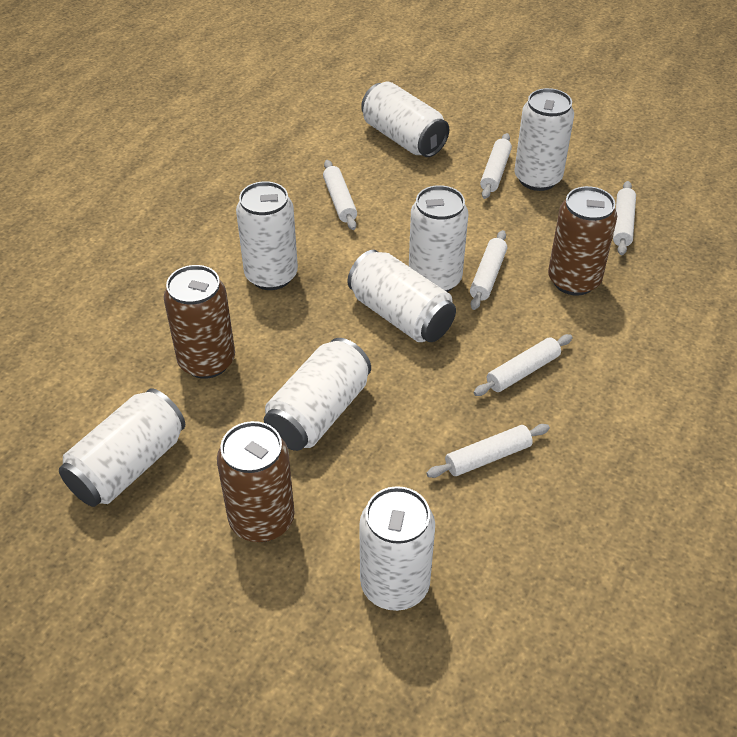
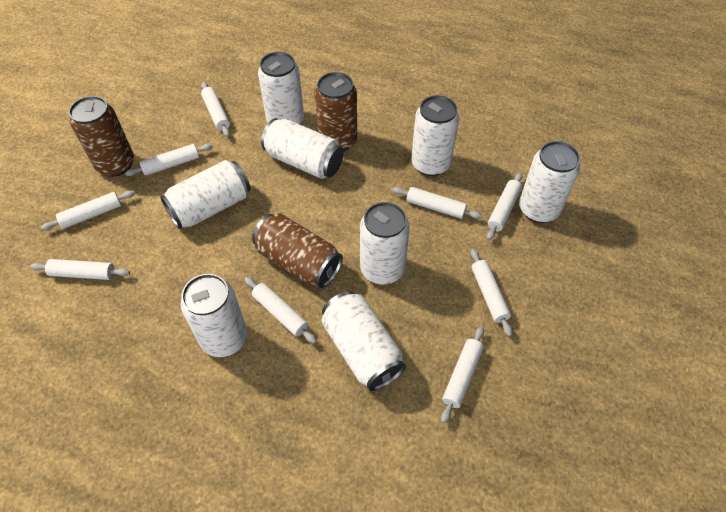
white rolling pin: [323,160,357,230] [426,424,550,478] [470,230,507,310] [473,334,573,396] [480,133,512,199] [613,181,636,255] = 6 -> [30,259,130,280] [41,190,135,230] [125,144,213,176] [201,82,230,137] [245,277,317,344] [392,187,482,219] [441,326,484,423] [471,249,512,337] [487,172,523,240] = 9

